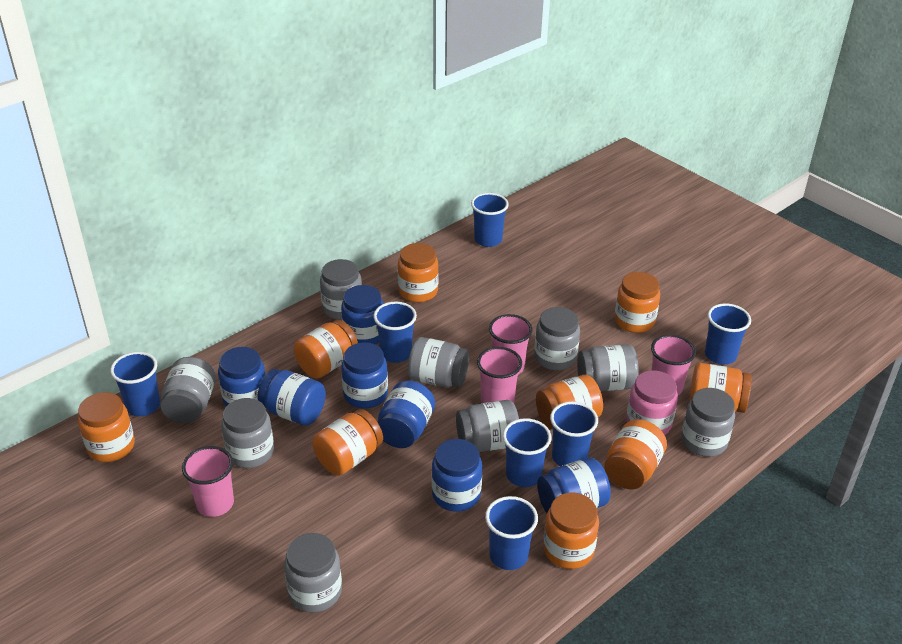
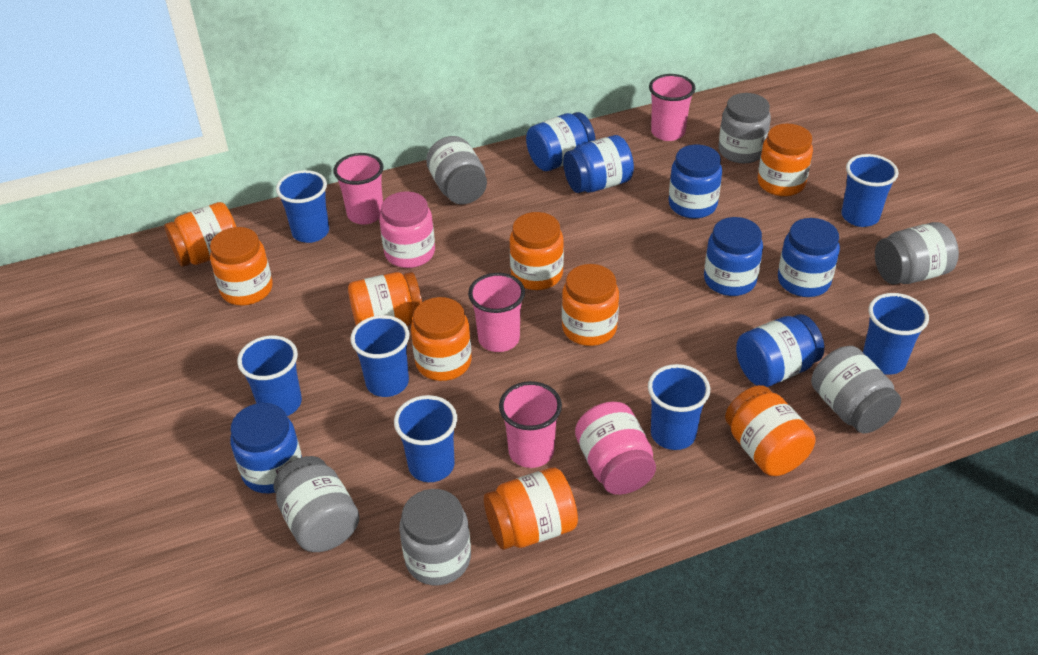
grey jar: [160,357,216,423] [221,398,274,468] [284,533,342,613] [320,259,362,320] [408,337,469,387] [456,400,519,452] [534,307,580,370] [577,345,639,391] [681,388,735,457] = 9 -> [273,456,359,552] [399,489,471,585] [426,136,487,204] [719,93,771,163] [811,346,901,433] [875,222,959,284] = 6
pink jar: [626,370,678,435] = 1 -> [380,191,435,268] [575,402,656,495] = 2

